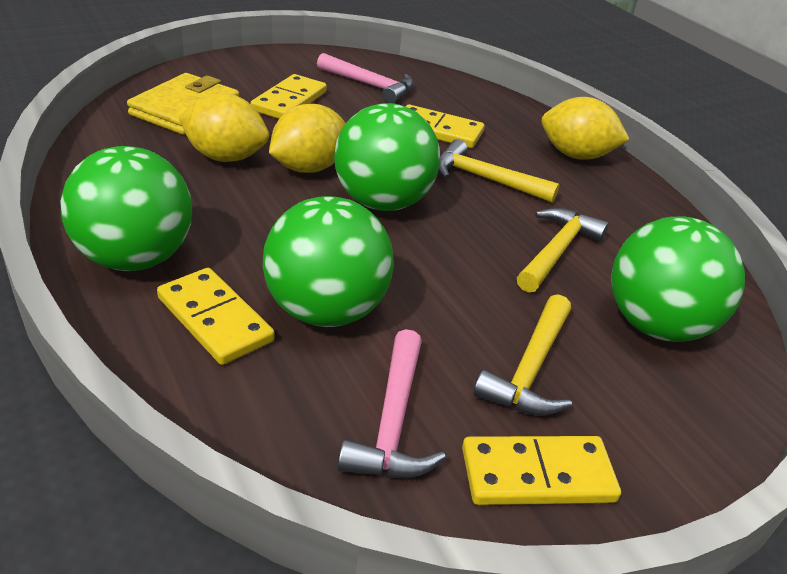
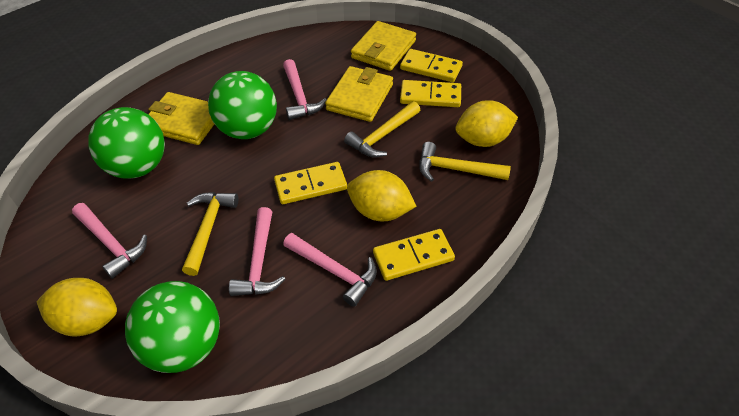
green ball: [61,146,192,271] [262,196,394,327] [334,103,440,211] [611,217,745,342] = 4 -> [88,107,165,179] [125,281,220,373] [208,71,277,139] = 3
pink hammer: [317,53,414,103] [338,329,446,478] = 2 -> [72,203,147,279] [229,207,285,296] [283,59,327,120] [283,233,377,306] = 4
yellow wallet: [127,73,239,135] = 1 -> [148,92,214,145] [325,66,393,122] [351,21,416,71] = 3

